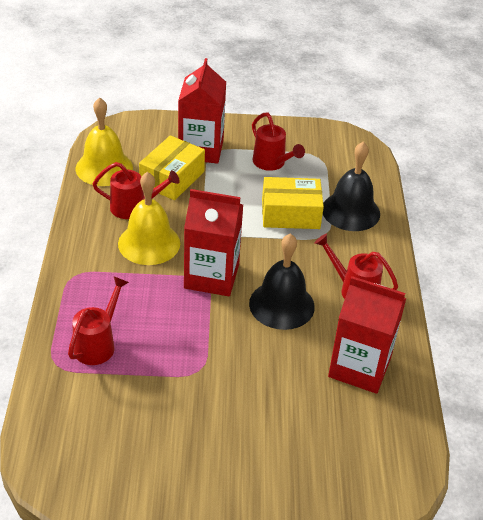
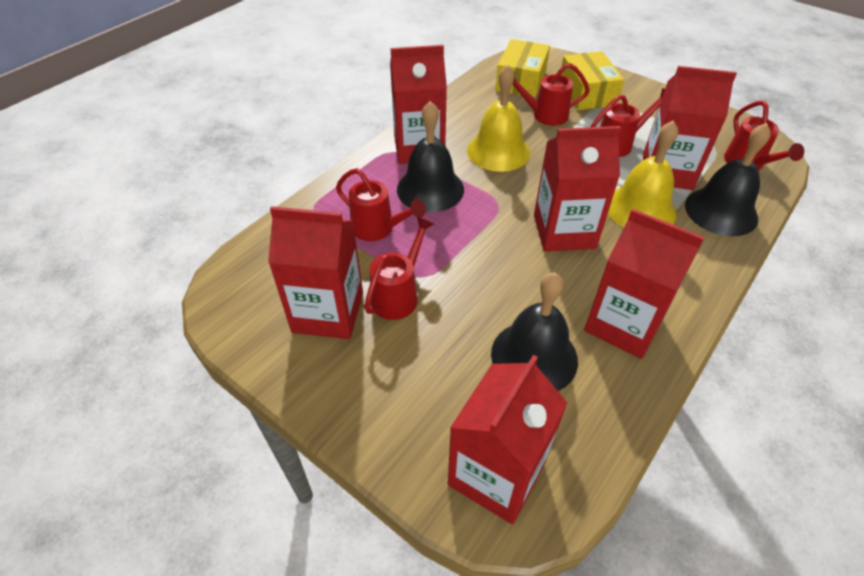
black bell: [249,233,315,330] [323,142,380,231] = 2 -> [397,101,464,212] [491,273,578,391] [685,123,771,236] = 3
red carton: [178,58,226,164] [184,189,243,296] [328,276,406,394] = 3 -> [268,206,363,339] [390,45,447,164] [448,355,567,524] [534,126,621,252] [584,209,704,359] [643,66,737,190] = 6
red watering can: [68,276,129,365] [93,162,180,219] [252,113,305,171] [314,234,398,299] = 4 -> [336,168,426,241] [364,217,434,320] [513,63,590,126] [591,88,665,157] [724,101,804,170] = 5

